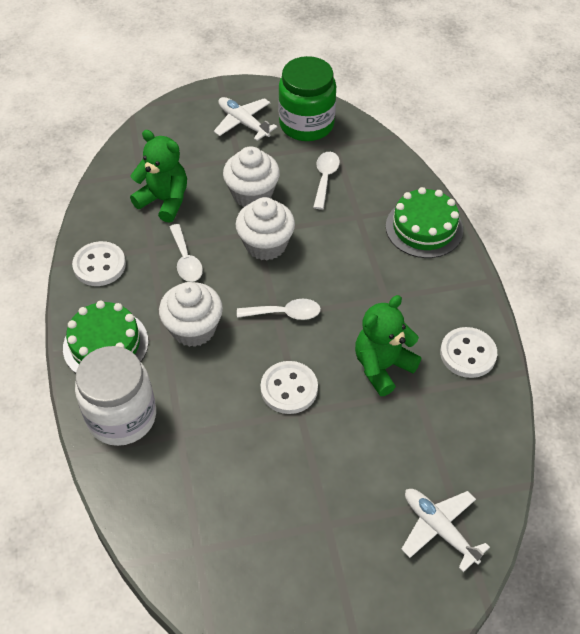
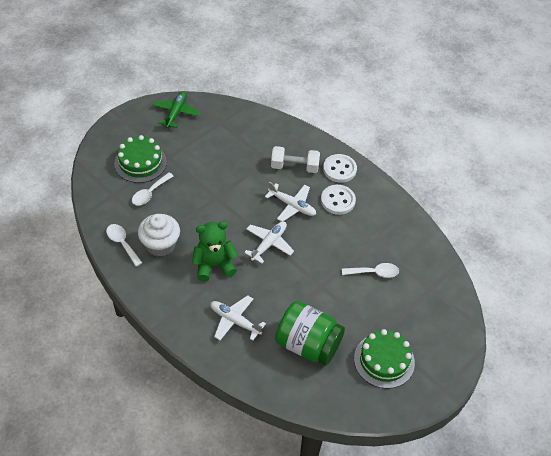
green plane: none = 0 -> [153,91,200,128] = 1
green teddy bear: [130,130,187,223] [355,295,421,396] = 2 -> [192,222,238,281] = 1
white button: [72,241,126,286] [261,361,318,414] [440,327,497,378] = 3 -> [321,185,356,215] [323,154,357,183] = 2
white cupcake: [159,282,223,347] [223,146,280,207] [235,197,295,260] = 3 -> [138,214,180,257] = 1
white dumbbell: none = 0 -> [271,146,320,173] = 1
white jar: [75,346,156,446] = 1 -> none = 0
white plane: [214,97,277,141] [401,489,490,572] = 2 -> [211,295,266,341] [244,221,294,264] [265,182,316,222] = 3

